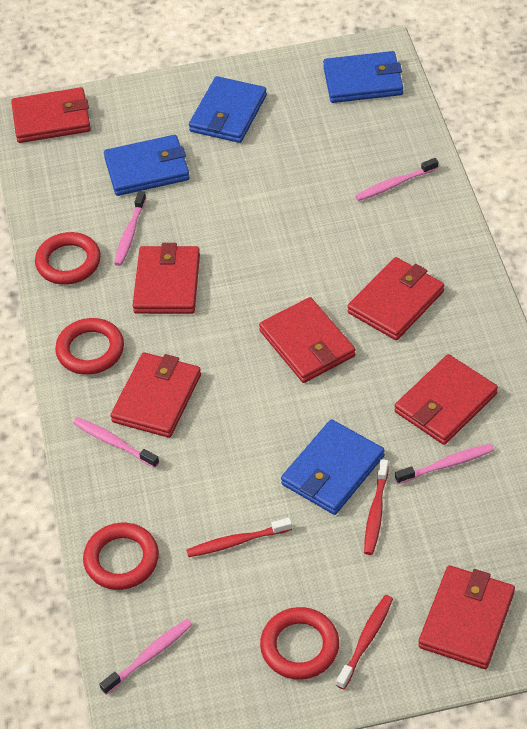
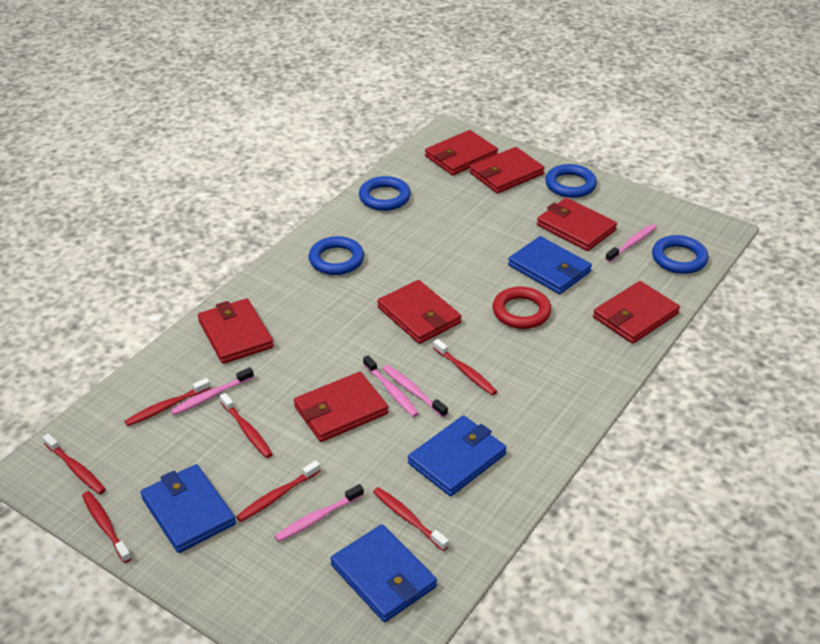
blue ring: none = 0 -> [309,236,364,275] [359,176,411,211] [545,164,597,198] [652,235,708,274] = 4
red ring: [35,232,101,285] [55,318,124,375] [83,523,159,590] [260,607,339,680] = 4 -> [493,287,551,329] = 1
red toothbrush: [186,518,292,557] [336,595,393,689] [364,459,389,555] = 3 -> [43,434,106,494] [82,491,132,563] [124,378,211,426] [220,393,273,458] [236,460,321,522] [373,487,449,551] [433,339,497,395] = 7

